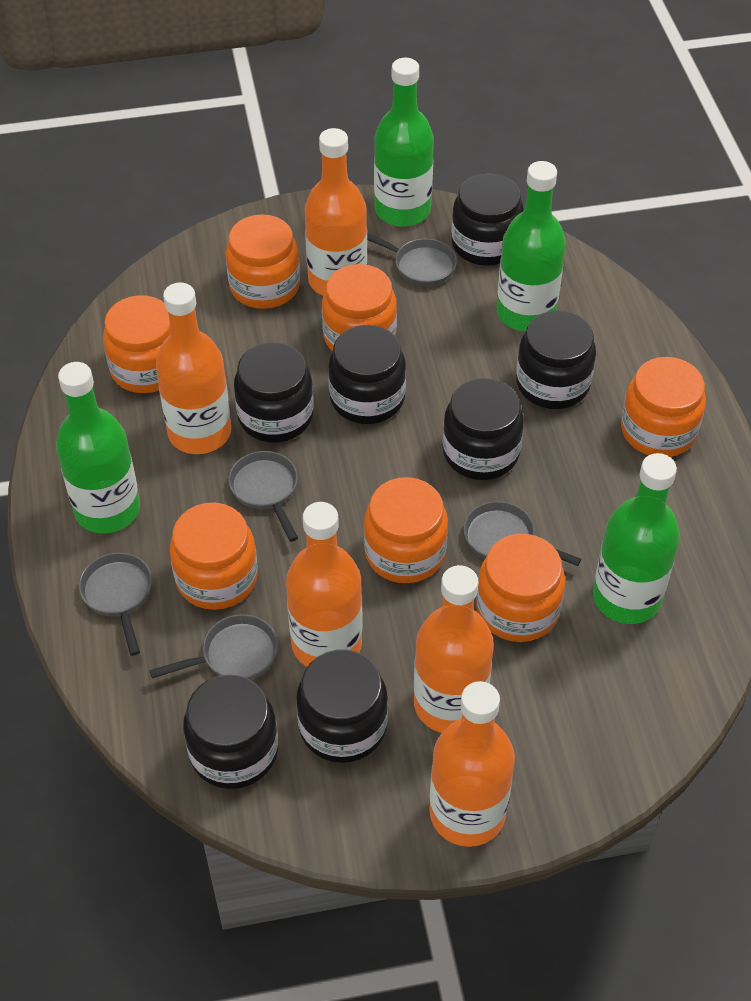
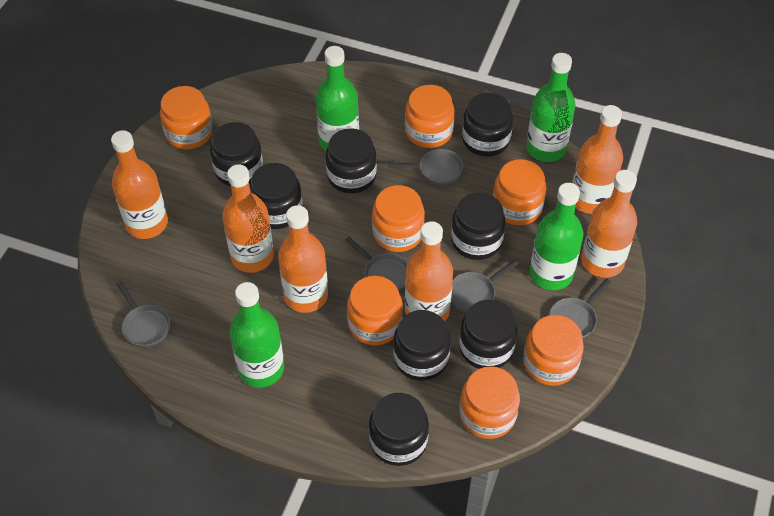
black jar: [183,675,278,789] [234,342,314,442] [296,650,388,763] [328,325,406,424] [442,378,524,480] [451,173,524,266] [516,311,596,409] = 7 -> [210,122,263,186] [250,163,303,229] [326,128,377,193] [369,393,429,466] [393,310,451,381] [451,193,506,260] [459,300,517,369] [462,93,513,156] = 8
orange bottle: [156,282,231,454] [286,502,363,667] [305,128,367,296] [414,565,494,733] [429,681,515,847] = 5 -> [111,130,168,239] [222,165,274,273] [278,205,328,313] [405,221,453,322] [572,105,623,214] [581,170,637,278] = 6

